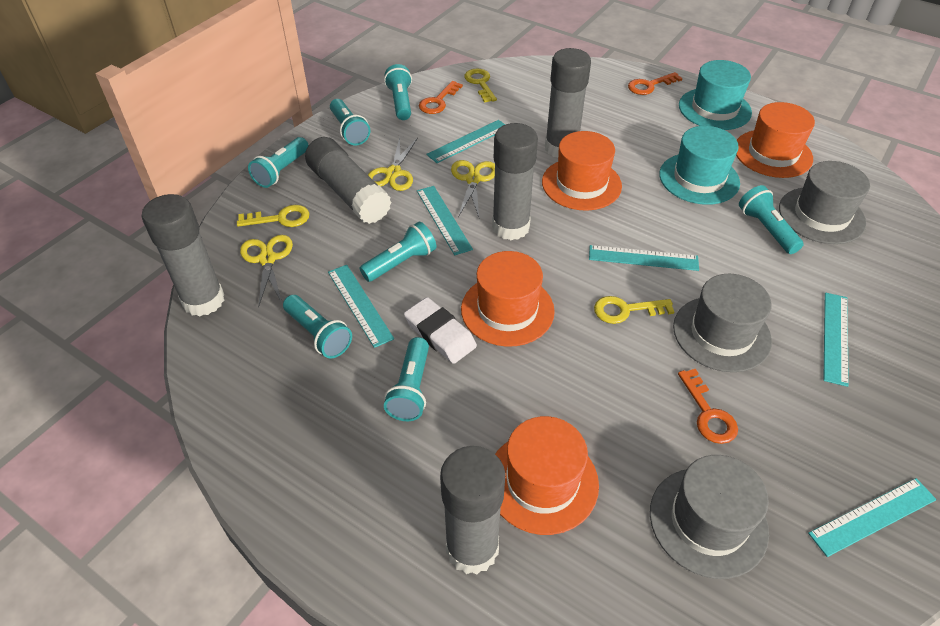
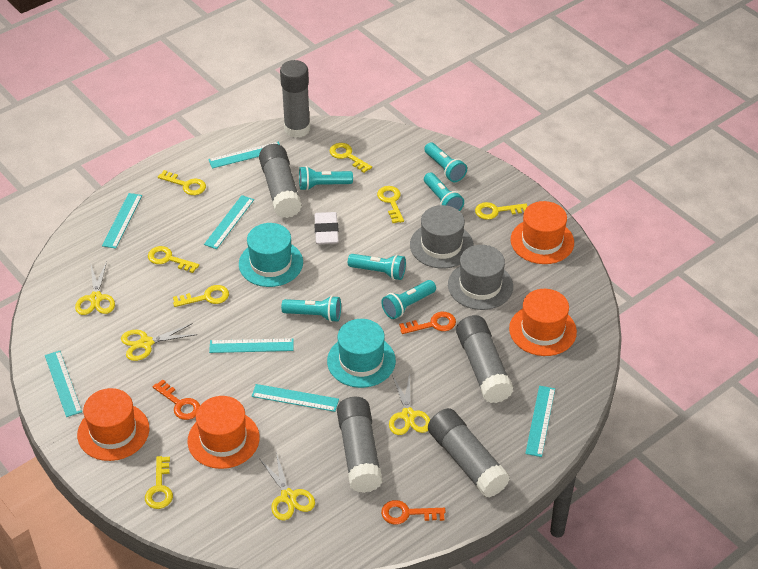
grey hat: [650,455,769,579] [673,274,772,372] [779,161,870,244] = 3 -> [410,205,474,268] [448,245,513,310] = 2
turquoise flashlight: [248,137,309,188] [283,295,352,359] [330,99,370,145] [360,222,437,282] [384,64,412,120] [384,337,429,421] [739,185,804,254] = 7 -> [281,295,341,322] [299,166,353,191] [348,254,406,280] [381,280,436,319] [424,143,467,182] [424,173,464,211] = 6
turquoise ruler: [328,265,394,348] [417,186,473,255] [426,120,505,163] [589,245,699,271] [808,478,937,557] [823,292,849,387] = 6 -> [45,351,82,417] [102,193,142,249] [204,195,254,249] [208,142,280,169] [209,338,294,353] [252,384,339,412] [525,386,555,457] = 7
yellow key: [237,205,310,227] [464,69,497,103] [594,296,674,324] = 3 -> [145,456,173,509] [148,246,199,273] [158,170,206,195] [173,285,229,307] [329,143,372,173] [377,186,404,223] [475,202,528,220] = 7
yellow scissors: [240,235,293,308] [368,137,418,191] [451,160,495,217] = 3 -> [75,262,115,315] [121,323,197,361] [259,452,315,520] [389,373,430,435] = 4

